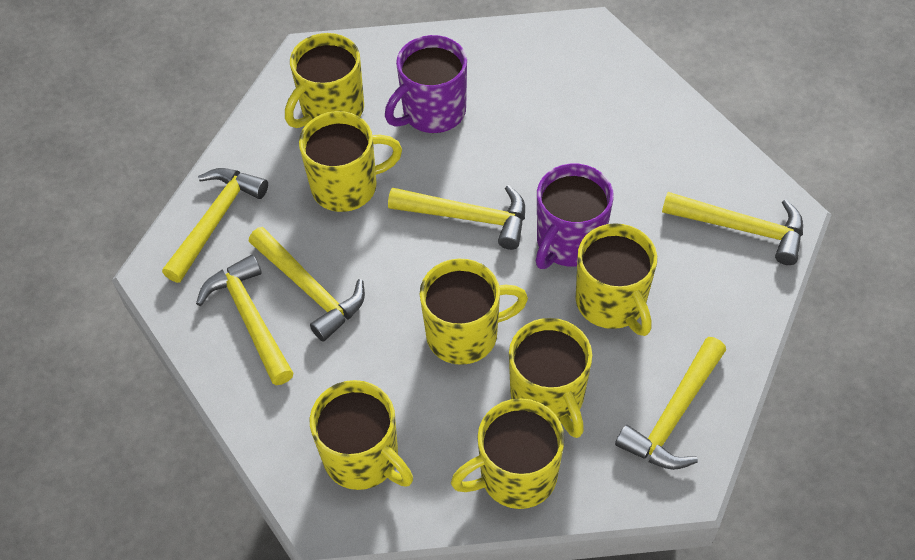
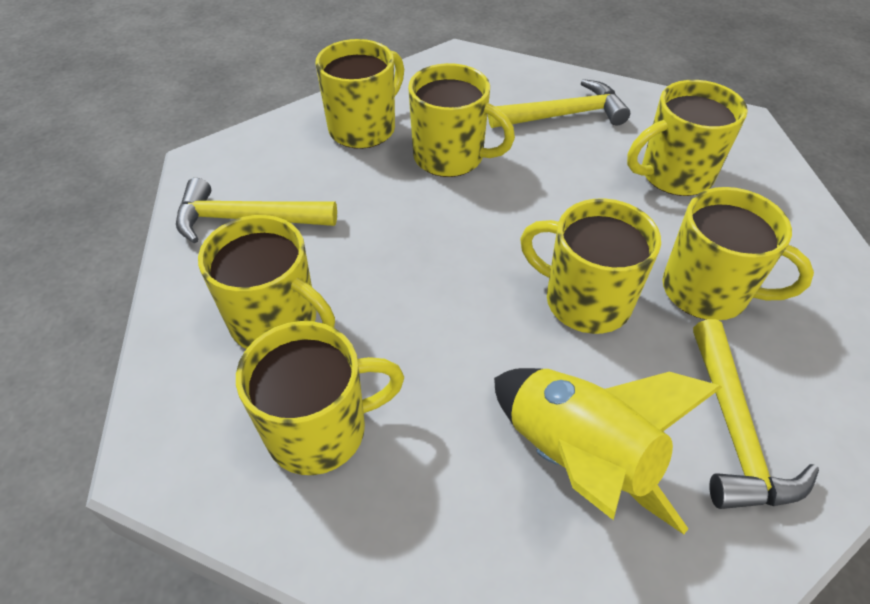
purple mug: [385,35,467,133] [536,164,614,269] = 2 -> none = 0
yellow hammer: [162,168,268,283] [196,254,294,385] [249,227,365,342] [388,185,525,250] [615,337,726,470] [662,192,803,265] = 6 -> [176,178,337,244] [488,79,630,128] [693,319,819,509] = 3
yellow rocket: none = 0 -> [494,368,722,534] = 1

